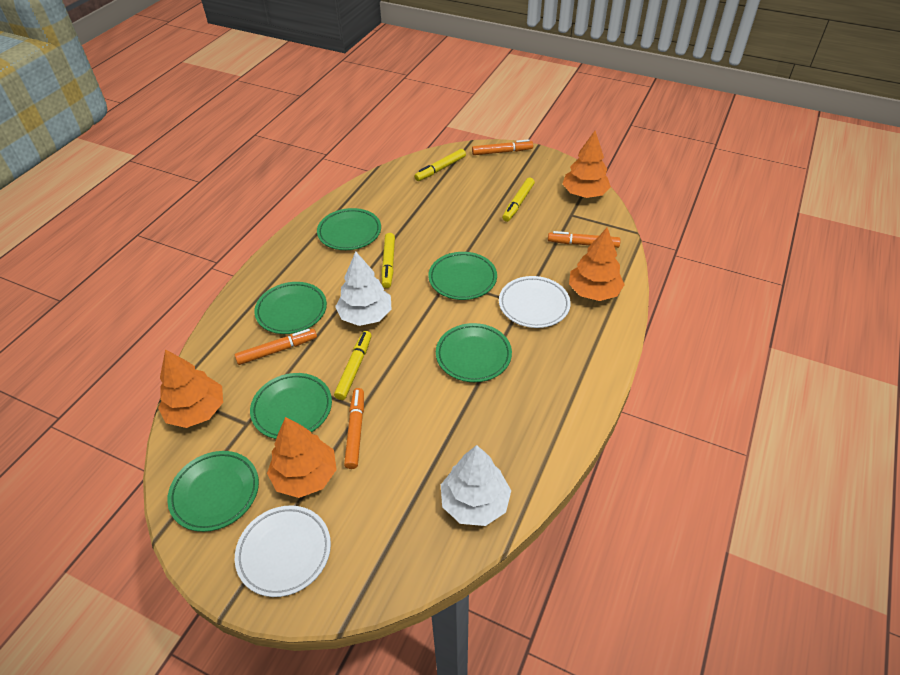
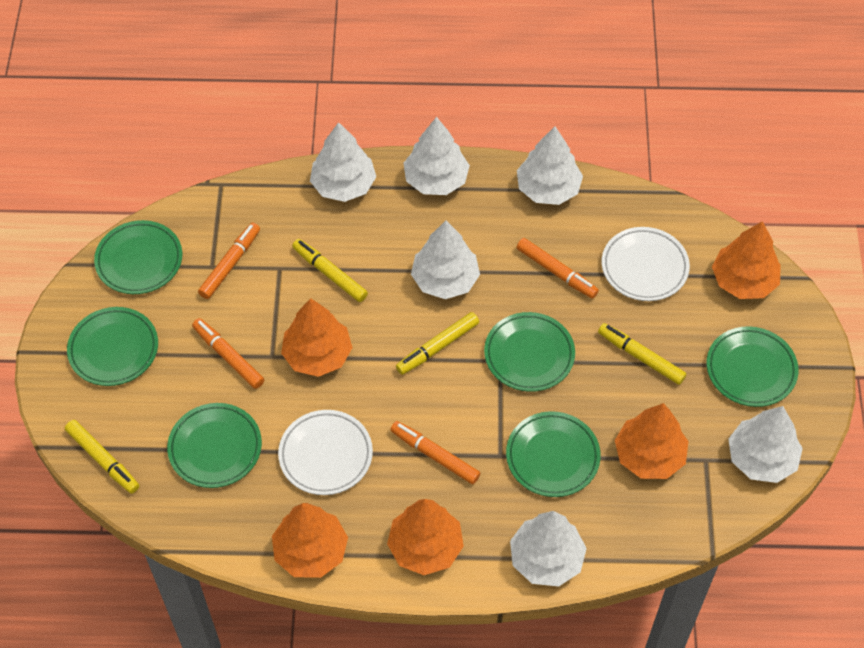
orange tree: [158,349,223,428] [267,417,337,498] [562,131,611,198] [569,227,625,301] = 4 -> [272,503,348,578] [281,298,352,377] [387,499,464,575] [615,403,689,479] [712,221,781,299] = 5
white tree: [335,251,392,326] [441,445,511,526] = 2 -> [310,122,376,202] [403,117,470,195] [411,220,480,299] [510,511,587,587] [517,126,583,205] [728,406,803,483] = 6

